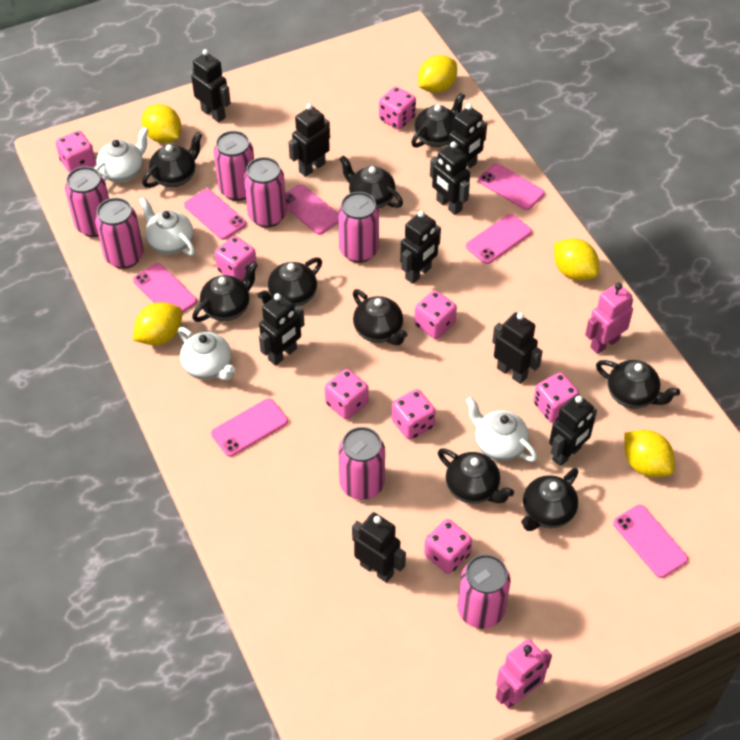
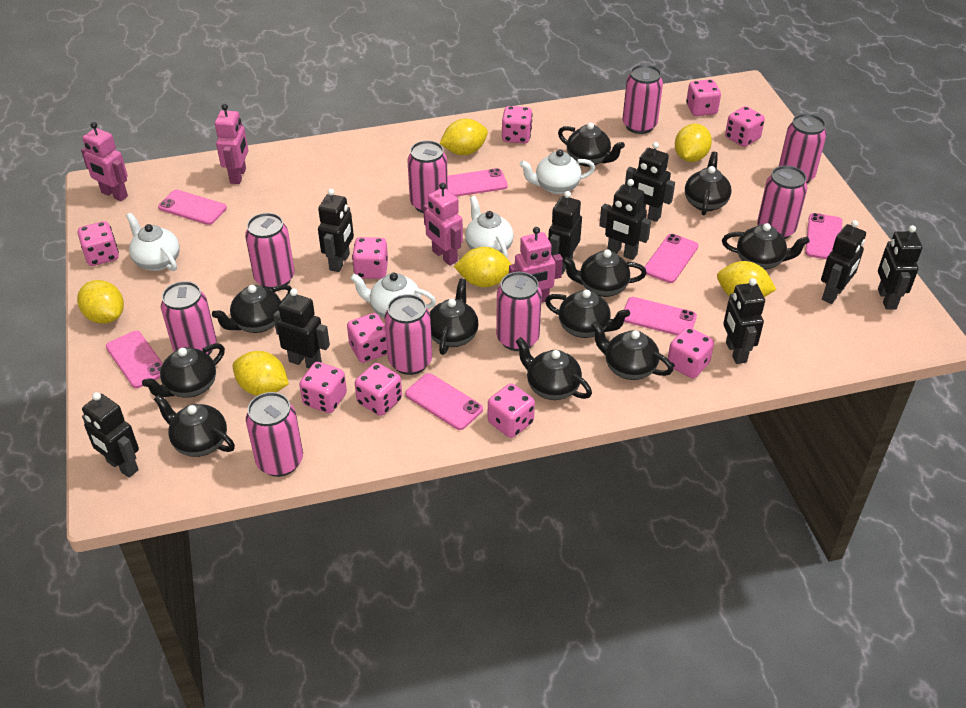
black teapot: [142,132,202,188] [192,262,258,322] [258,257,322,307] [339,155,403,208] [353,289,407,345] [411,93,465,148] [438,448,514,504] [521,468,578,531] [596,360,680,409] = 9 -> [142,343,225,398] [154,395,235,457] [212,285,292,333] [430,278,479,355] [515,337,592,400] [545,290,630,338] [558,122,625,167] [563,250,647,297] [591,321,673,380] [685,152,731,215] [722,223,810,270] = 11
pink can: [65,166,109,237] [95,198,144,269] [214,131,254,201] [244,157,287,228] [338,192,379,263] [339,427,385,500] [458,554,511,629] = 7 -> [161,281,217,355] [245,213,295,290] [246,392,303,477] [384,294,432,375] [407,140,448,213] [496,272,542,351] [622,65,663,134] [757,166,807,239] [779,113,827,183] = 9
pink dice: [56,131,96,173] [215,236,257,281] [325,369,369,420] [379,87,416,130] [392,389,436,440] [414,291,457,339] [424,519,472,574] [534,373,579,423] = 8 -> [78,221,119,266] [299,362,347,413] [347,313,388,363] [352,237,388,279] [355,363,402,416] [488,383,535,438] [502,106,533,143] [668,327,714,378] [686,79,721,116] [725,106,765,147] = 10
pink robot: [496,639,552,709] [585,283,633,354] = 2 -> [81,122,128,201] [215,104,248,184] [423,183,463,265] [509,227,563,303] = 4
yellow lemon: [133,302,182,345] [142,104,181,143] [418,55,457,93] [554,239,599,281] [624,430,675,477] = 5 -> [77,280,124,324] [233,351,289,396] [439,119,488,155] [454,247,512,287] [675,124,712,162] [717,261,776,297] = 6

